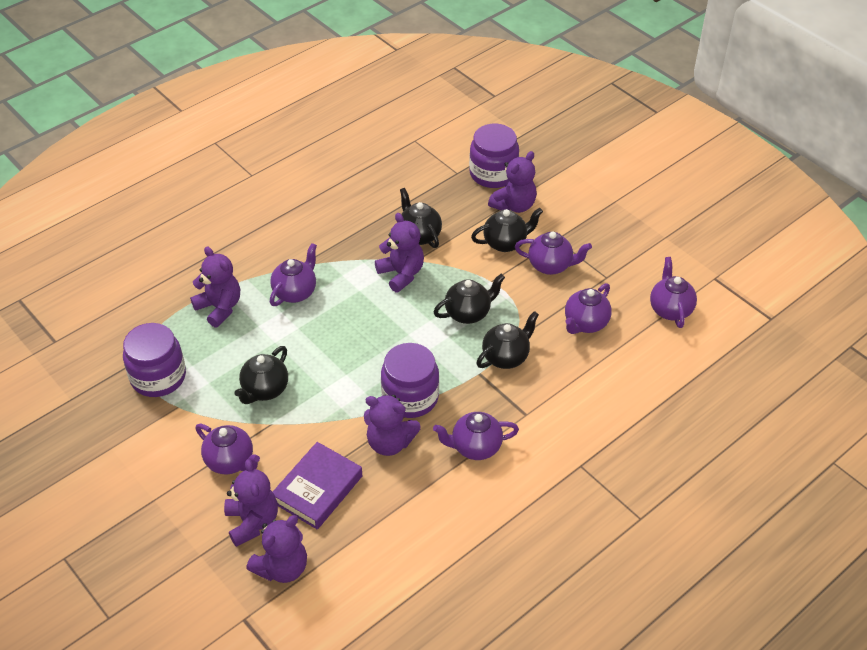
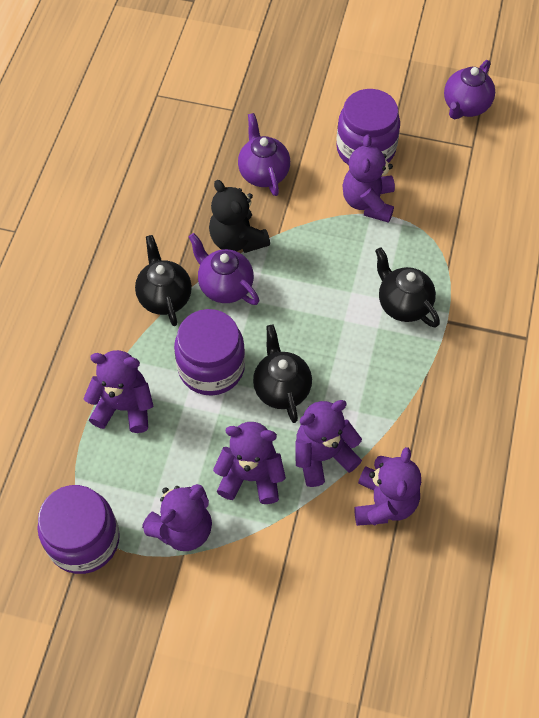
black teapot: [235,346,288,404] [400,188,442,248] [433,274,505,324] [471,208,543,252] [476,311,539,369] = 5 -> [135,235,192,326] [253,325,312,423] [375,248,440,327] = 3
black teddy bear: none = 0 -> [209,180,270,253] = 1
purple book: [273,442,362,530] = 1 -> none = 0
purple teapot: [195,424,260,475] [270,243,317,306] [433,412,519,460] [515,232,592,275] [565,283,612,334] [650,257,697,328] = 6 -> [189,233,259,305] [238,113,290,196] [444,60,495,119] = 3

